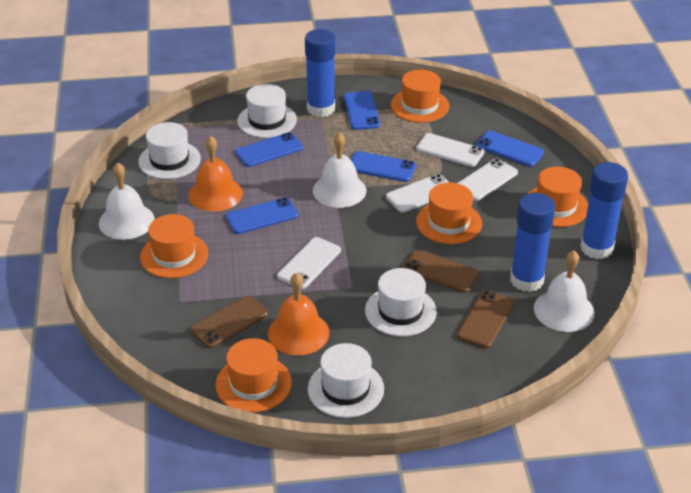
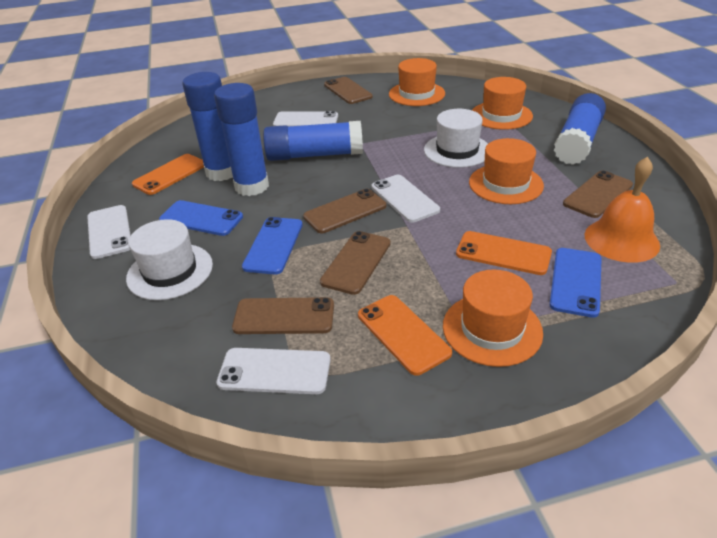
blue glue stick: [305,29,335,117] [510,193,555,292] [580,162,628,259] = 3 -> [183,72,233,181] [214,83,269,196] [263,121,363,161] [554,93,606,165] = 4
blue phone: [226,197,299,234] [235,132,303,167] [344,91,380,130] [350,151,416,182] [476,131,544,167] = 5 -> [159,200,243,236] [242,217,303,274] [549,248,602,318] = 3
brown phone: [190,296,268,348] [403,250,479,293] [457,290,514,348] = 3 -> [232,297,334,334] [303,189,386,233] [320,231,391,295] [324,77,373,104] [563,171,633,218] = 5
orange bell: [189,136,243,211] [268,273,329,355] = 2 -> [585,157,660,263] = 1
orange hat: [140,214,208,278] [215,338,292,413] [391,70,449,123] [416,182,482,244] [528,167,588,227] = 5 -> [389,58,445,106] [443,270,543,367] [469,138,544,204] [472,77,533,130] = 4
orange phone: none = 0 -> [132,154,204,195] [358,295,452,376] [456,231,552,275] = 3
white bell: [99,163,155,240] [313,132,366,208] [534,250,595,332] = 3 -> none = 0
white hat: [138,122,201,179] [237,84,297,138] [308,343,384,418] [365,268,437,336] = 4 -> [126,219,213,300] [424,109,488,168] = 2

